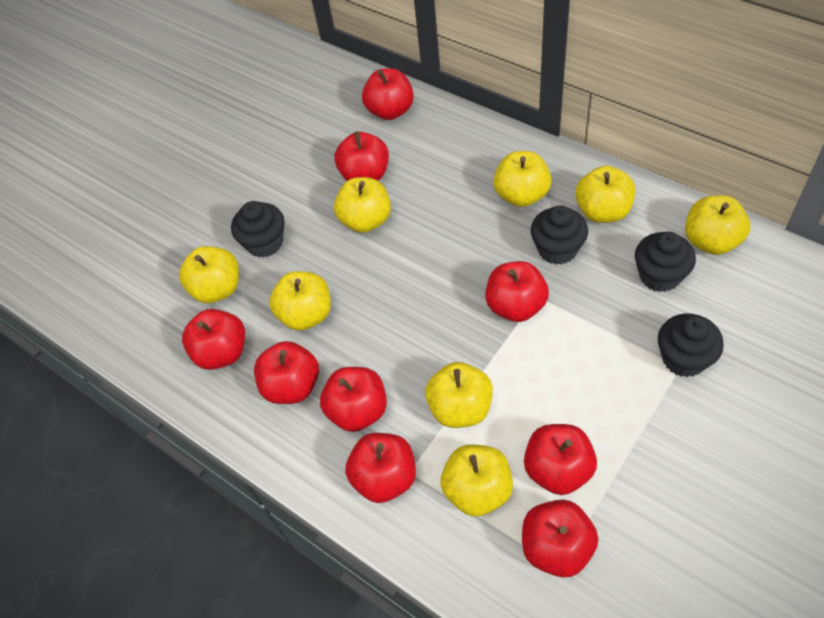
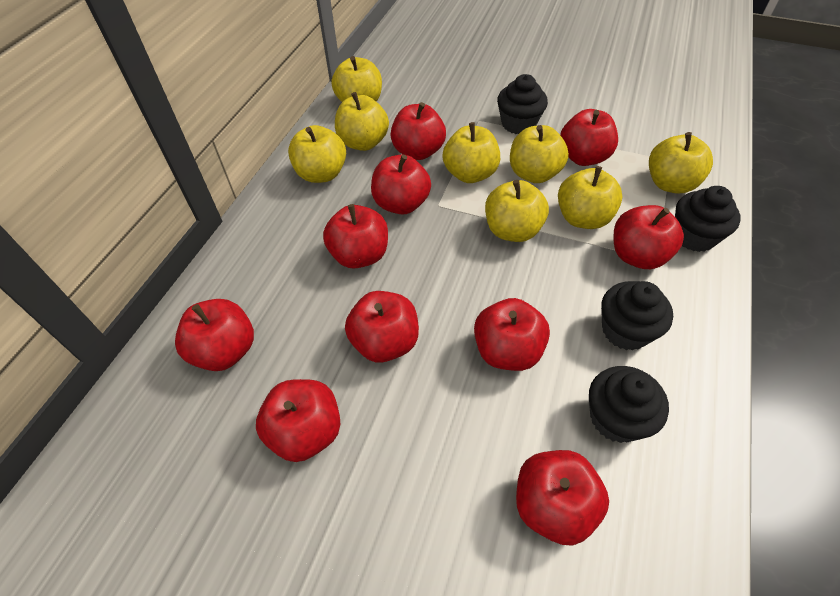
red apple: [182,309,245,370] [254,341,319,404] [320,367,387,432] [334,131,389,181] [345,433,416,503] [362,68,414,120] [485,261,549,322] [522,500,599,578] [524,424,597,495] = 9 -> [175,299,254,371] [256,379,340,462] [323,204,388,268] [345,291,419,363] [371,155,431,215] [391,102,446,160] [474,298,550,371] [516,450,609,546] [560,109,618,166] [614,205,684,269] = 10

